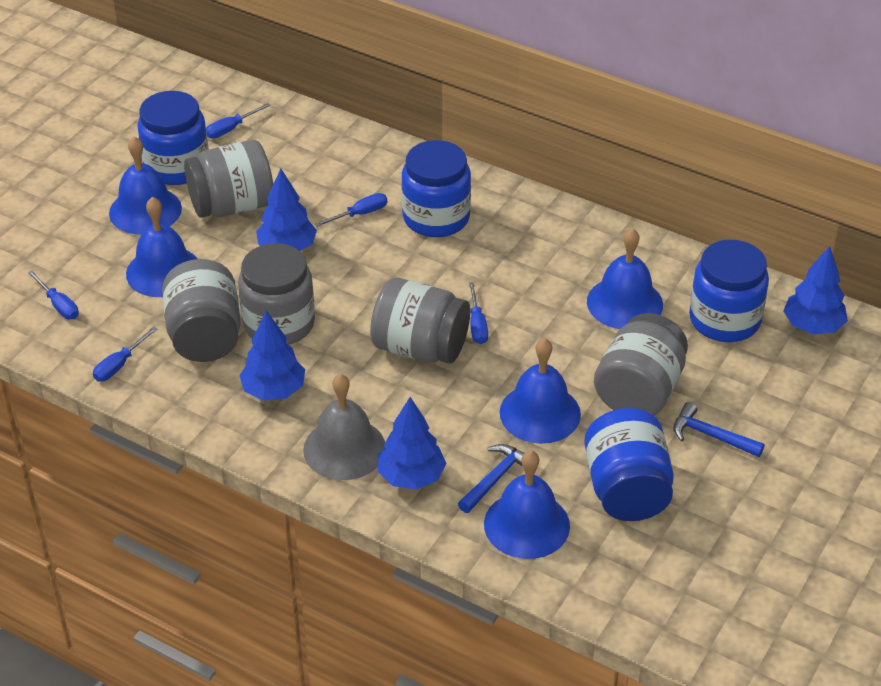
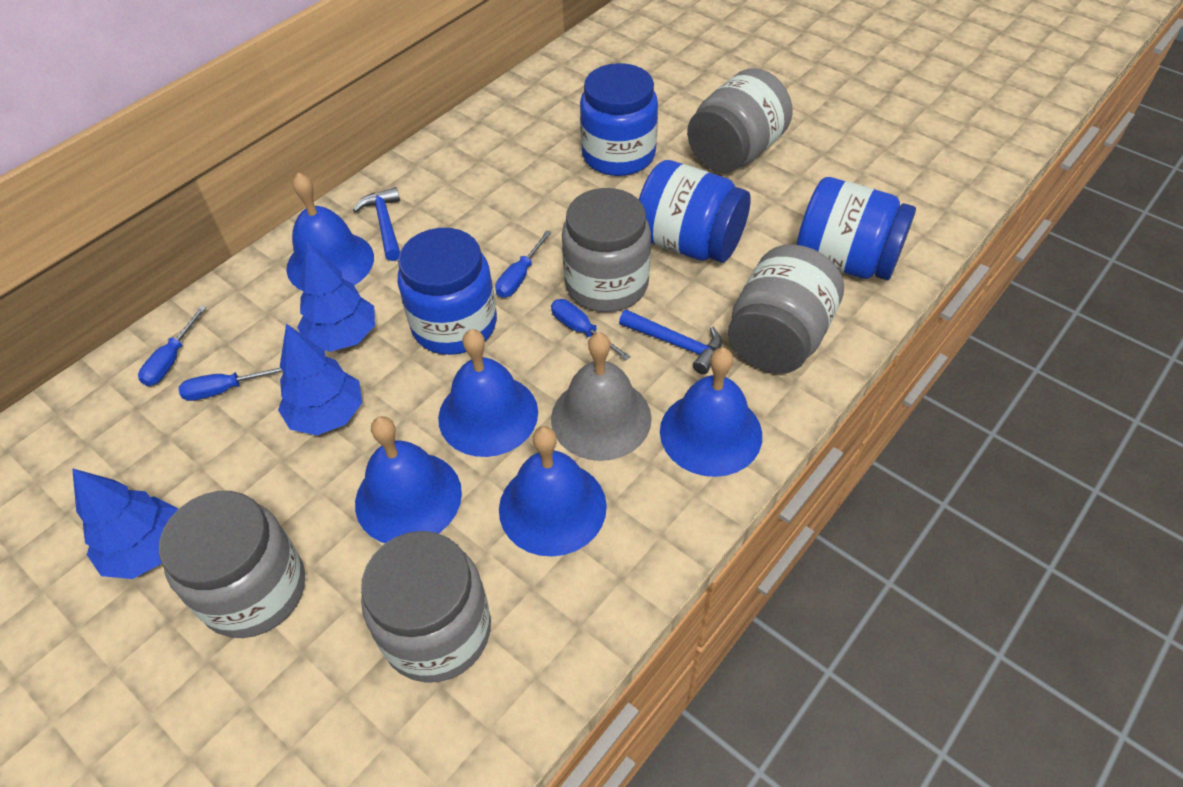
blue screwdriver: [28,271,79,319] [93,326,158,382] [206,103,270,138] [315,193,387,227] [469,282,488,344] = 5 -> [138,306,207,386] [178,368,283,401] [495,230,552,298] [551,299,631,361] = 4
blue tree: [239,310,305,401] [256,169,317,251] [378,397,446,490] [783,246,848,334] = 4 -> [72,468,178,579] [278,324,362,435] [297,242,375,352] = 3

